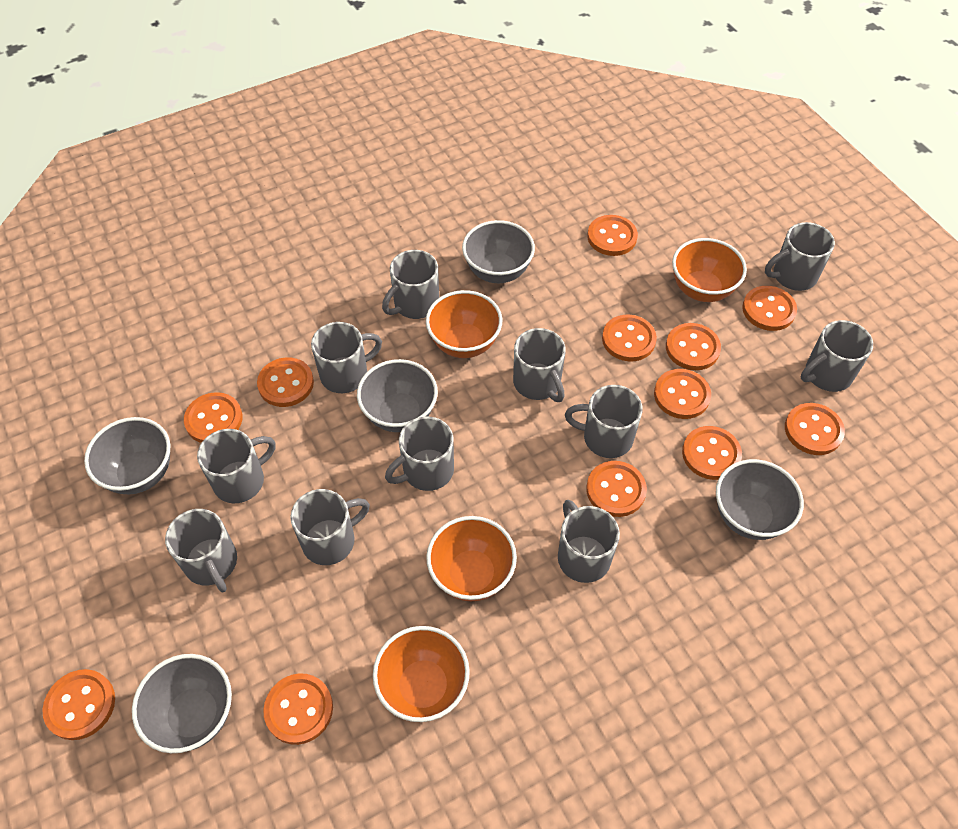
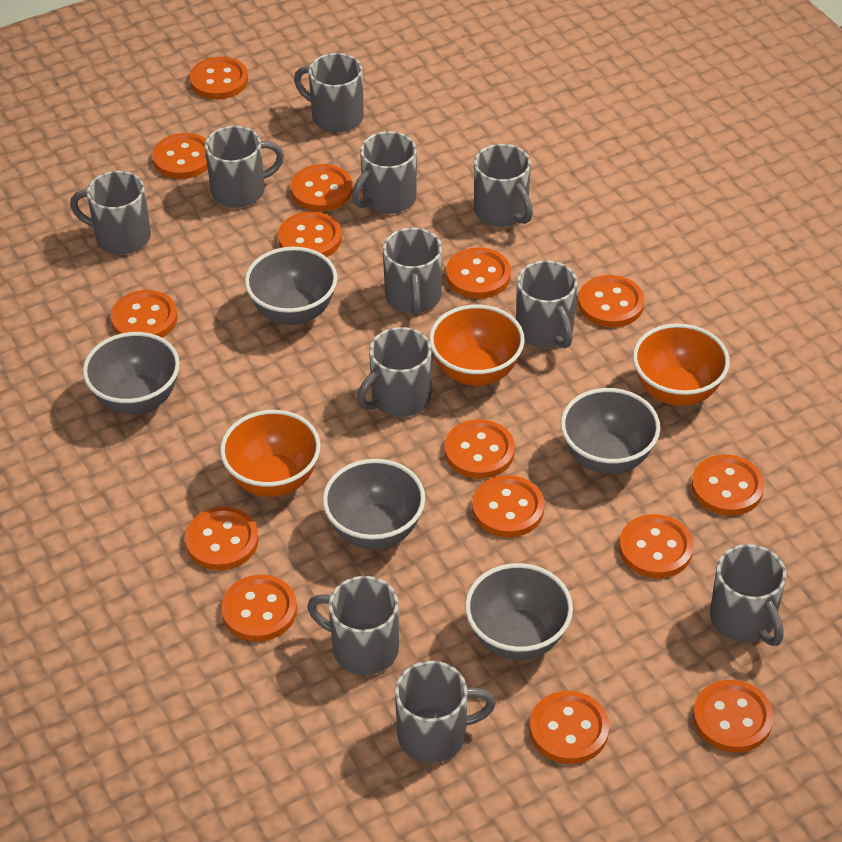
orange bowl: [373,626,470,722] [426,290,502,358] [426,516,517,601] [672,238,747,302] = 4 -> [220,410,320,497] [429,304,525,386] [633,323,730,406] = 3
orange button: [42,669,115,740] [184,392,243,443] [257,357,314,407] [263,673,333,745] [586,461,647,517] [587,215,638,256] [602,315,657,361] [654,369,711,419] [666,323,721,370] [682,426,742,480] [742,286,797,331] [785,403,845,455] = 12 -> [111,290,178,338] [152,133,208,179] [185,507,259,570] [189,57,248,99] [221,575,297,642] [278,212,342,257] [291,164,353,211] [444,419,515,479] [446,247,511,299] [472,475,544,537] [530,691,609,764] [578,275,644,327] [619,514,694,578] [692,455,765,516] [693,680,774,753] = 15

